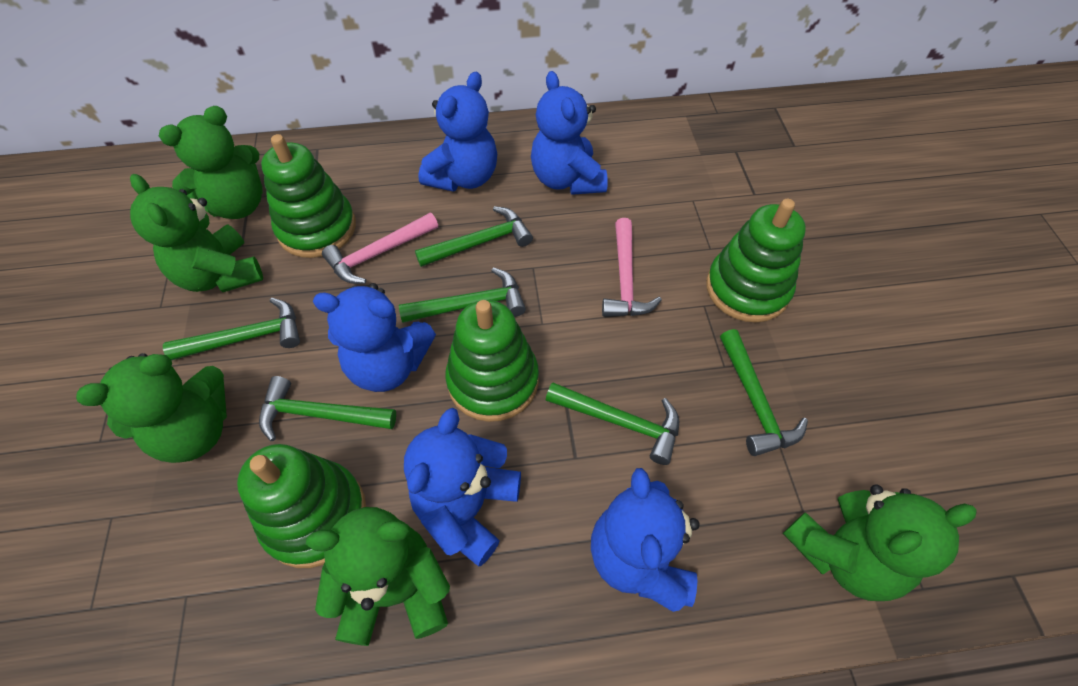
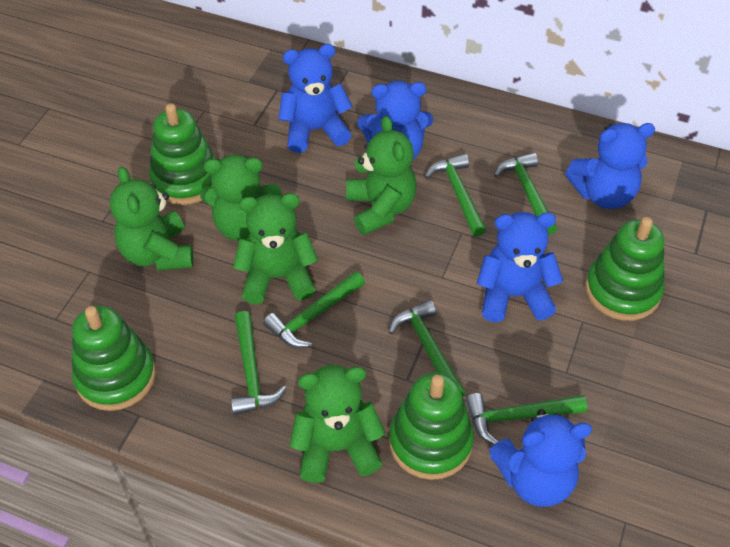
pink hammer: [322,213,438,284] [602,218,662,317] = 2 -> none = 0

